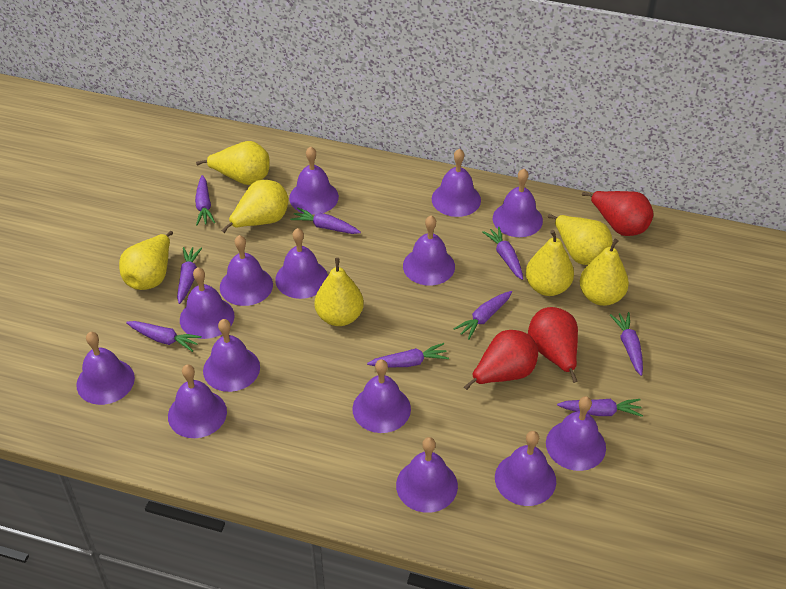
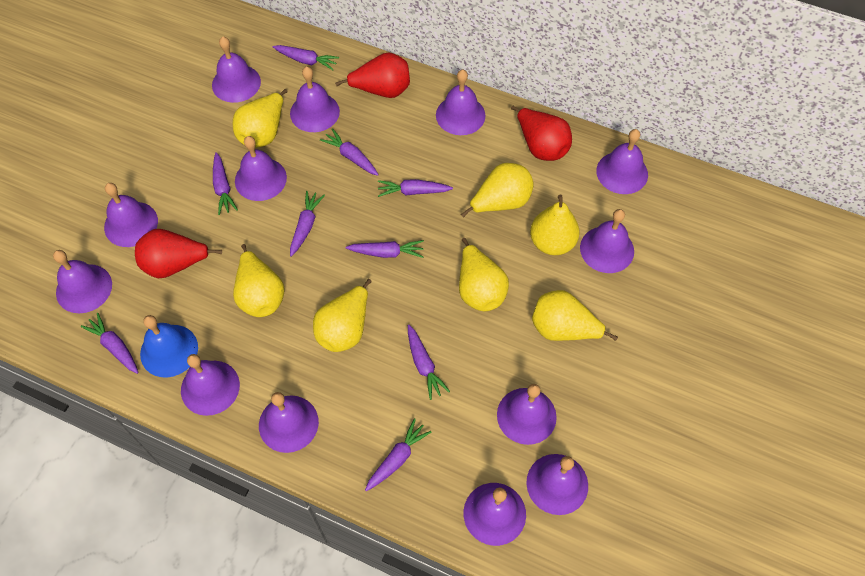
blue bell: none = 0 -> [140,315,198,377] = 1
purple bell: [76,332,135,405] [168,364,227,438] [180,267,235,339] [203,319,260,392] [220,235,273,306] [275,228,328,299] [289,146,339,215] [352,359,411,433] [396,437,458,513] [403,216,455,286] [432,148,481,217] [493,169,543,237] [495,431,556,506] [546,396,606,471] = 14 -> [53,250,112,313] [104,183,158,247] [181,354,240,416] [212,36,261,103] [235,136,287,201] [259,392,319,453] [290,67,340,132] [436,70,486,135] [463,483,526,546] [497,384,557,445] [526,454,588,515] [580,209,634,273] [596,129,648,194] = 13

